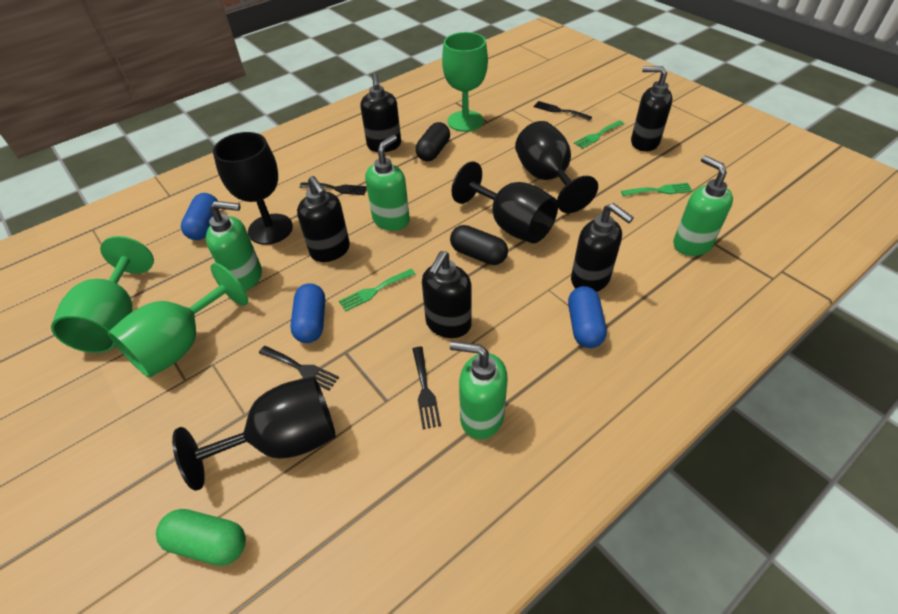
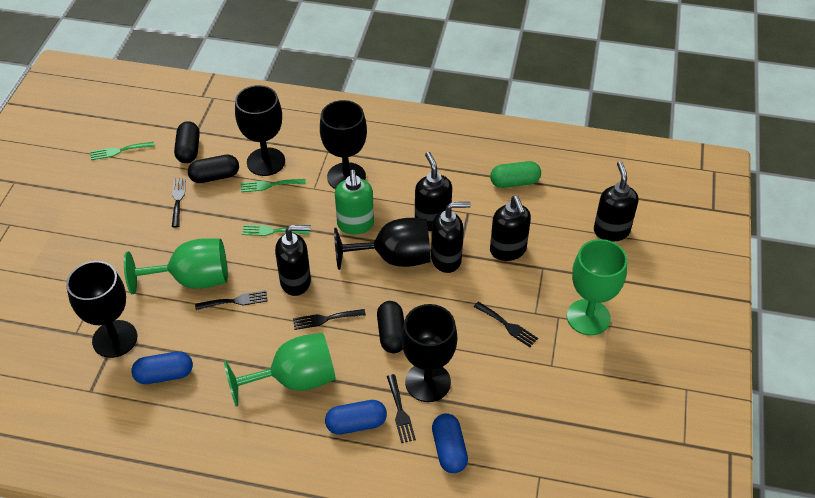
black capsule: [416,122,450,161] [450,225,508,265] = 2 -> [174,121,200,163] [188,155,239,183] [377,301,404,353] = 3
black fork: [259,346,339,390] [300,182,367,195] [413,347,441,429] [534,101,592,121] = 4 -> [172,178,186,228] [195,290,268,310] [293,309,366,330] [387,374,416,443] [474,302,538,347] = 5
black goblet: [172,376,336,491] [213,132,293,245] [452,161,558,243] [515,121,598,213] = 4 -> [66,261,137,358] [235,85,285,176] [320,100,367,189] [334,218,431,270] [401,304,457,402] = 5
green soap dispenser: [206,201,262,291] [365,135,410,231] [450,341,508,440] [673,155,733,256] = 4 -> [335,170,374,235] = 1

